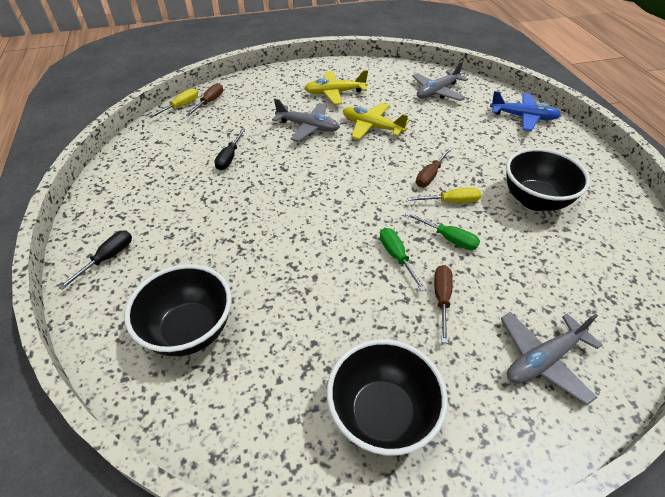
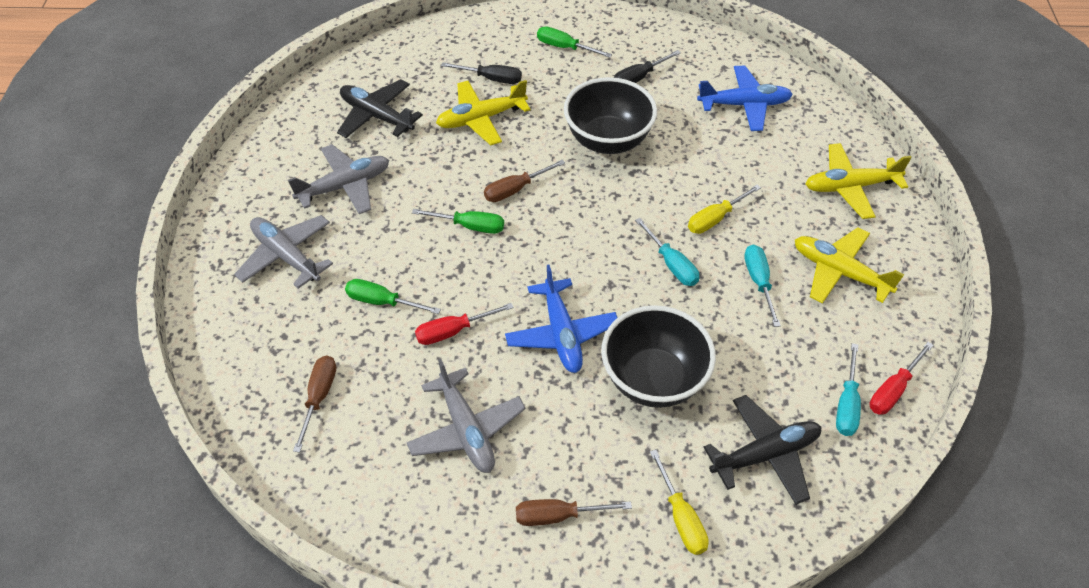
black bowl: [124,264,232,356] [327,339,448,456] [506,148,590,211] = 3 -> [564,77,657,154] [601,305,716,408] = 2
black plane: none = 0 -> [337,79,423,138] [704,395,821,505] = 2
blue plane: [490,91,561,131] = 1 -> [505,265,618,373] [697,66,793,131] = 2
green screwdriver: [380,228,426,291] [405,212,480,250] = 2 -> [345,279,441,314] [412,209,504,234] [537,26,612,58] = 3
red screwdriver: none = 0 -> [415,303,514,345] [869,342,934,415] = 2
turquoise screwdriver: none = 0 -> [635,218,699,286] [744,245,781,327] [836,343,861,436] = 3
yellow plane: [304,70,368,105] [343,103,409,140] = 2 -> [436,80,530,145] [795,227,904,303] [806,143,912,219] = 3

